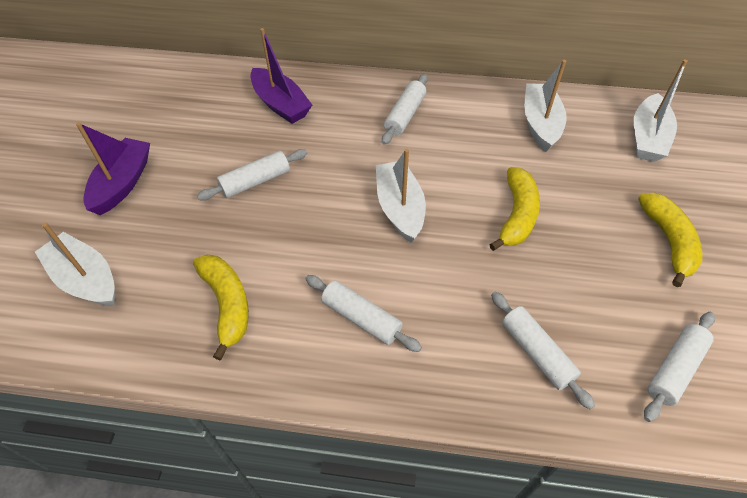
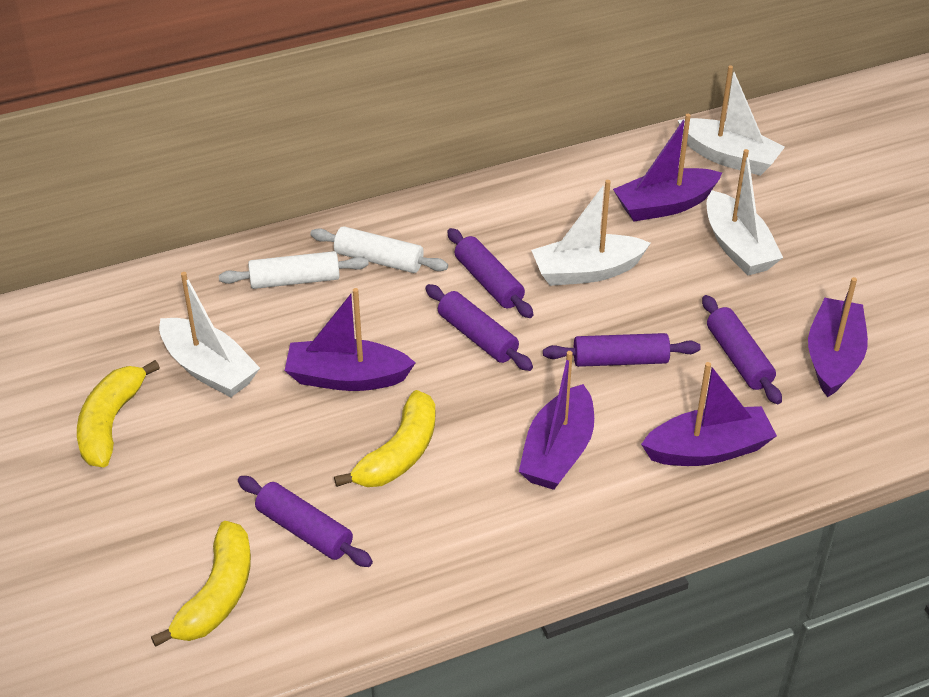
purple boat: [76,122,150,215] [250,28,312,124] = 2 -> [285,288,416,391] [519,351,594,490] [613,114,722,221] [641,362,777,466] [808,277,868,397] = 5
purple rolling pin: none = 0 -> [238,476,373,567] [425,284,533,371] [447,228,533,318] [543,333,701,367] [702,295,782,404] = 5
white rolling pin: [197,149,307,201] [305,275,422,352] [382,74,428,145] [491,292,595,409] [644,312,715,422] = 5 -> [219,251,369,289] [310,226,448,273] = 2

